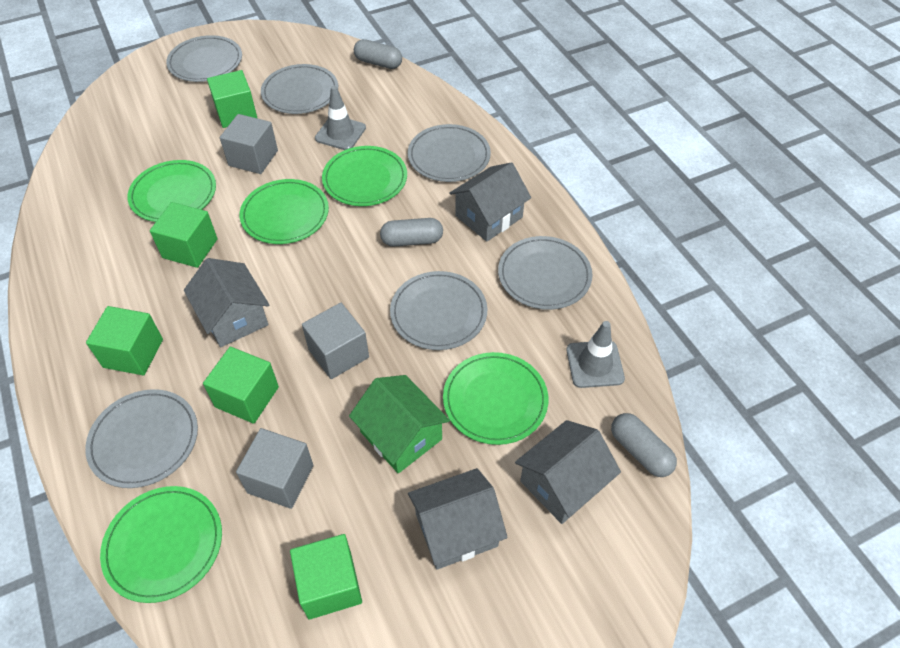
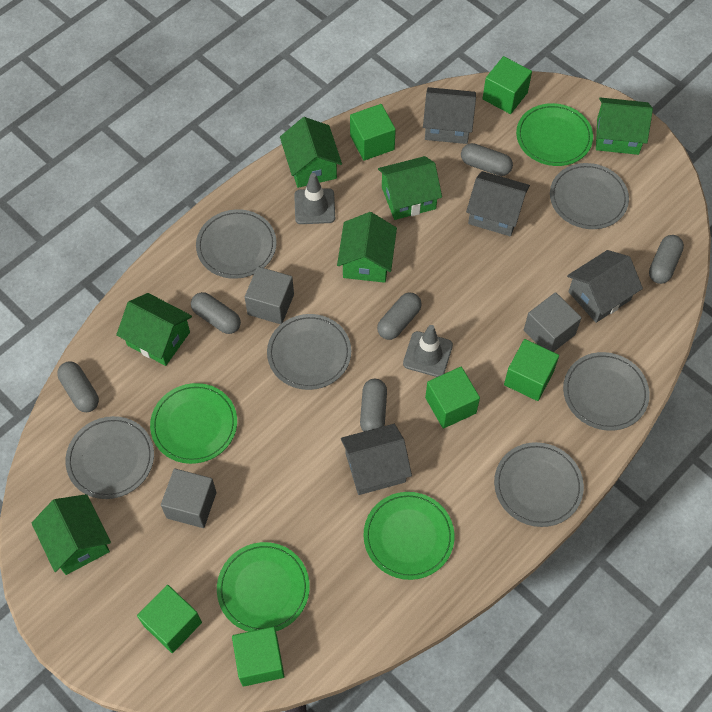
green cube: [86,306,163,375] [150,202,218,268] [203,347,279,424] [207,70,258,128] [290,534,362,620] = 5 -> [137,585,202,653] [232,627,284,687] [350,104,396,161] [425,367,480,429] [483,56,532,114] [504,339,559,401] = 6
green house: [349,375,450,474] = 1 -> [31,494,111,575] [116,293,192,366] [280,117,342,188] [337,212,397,283] [378,156,442,220] [596,97,653,155] = 6
green plate: [100,486,222,603] [127,160,216,222] [240,179,329,244] [322,146,407,206] [443,352,548,445] = 5 -> [150,383,237,464] [217,542,310,632] [363,492,455,580] [516,103,593,166] = 4
grey capsule: [354,39,402,69] [380,218,443,247] [611,413,677,477] = 3 -> [57,361,99,412] [191,292,241,334] [360,379,387,432] [377,293,422,340] [461,143,513,176] [649,235,684,284] = 6

